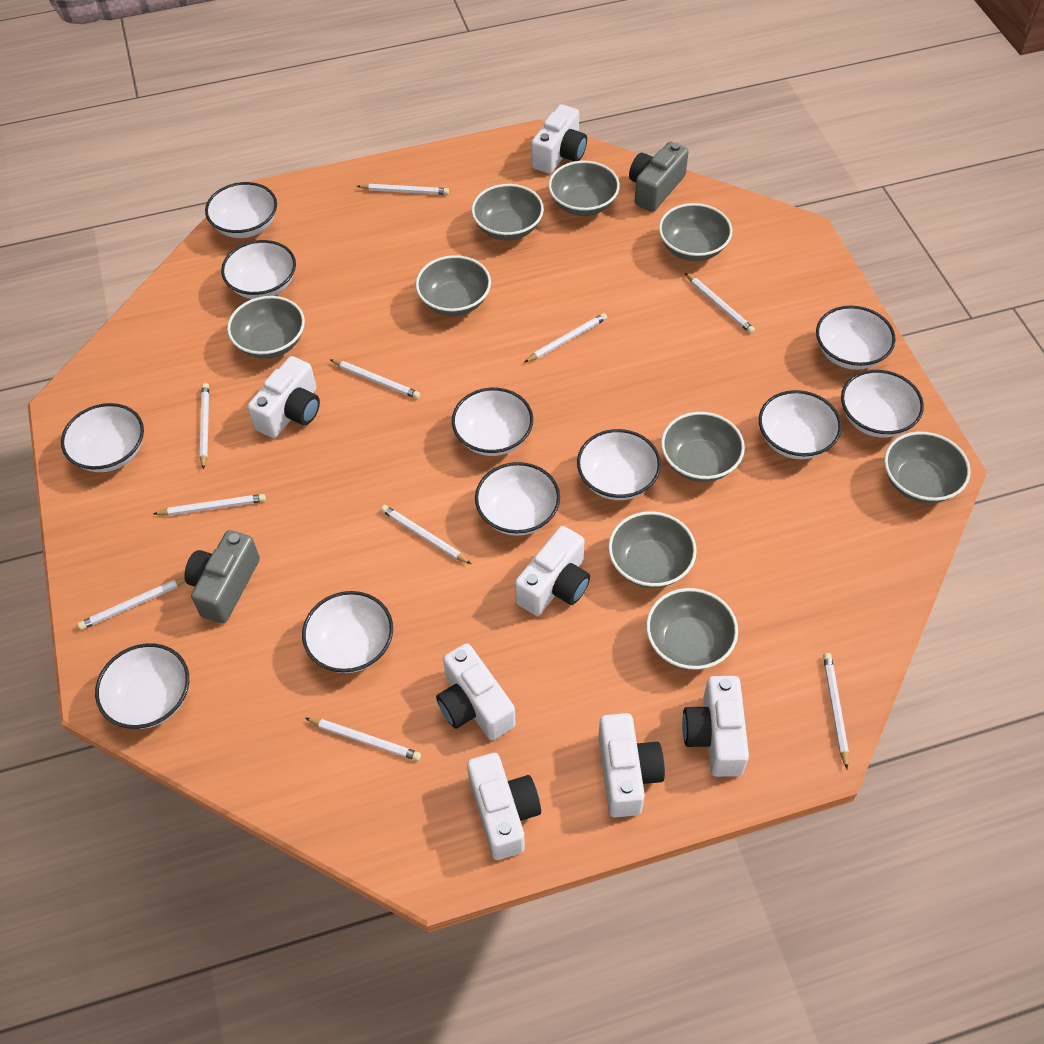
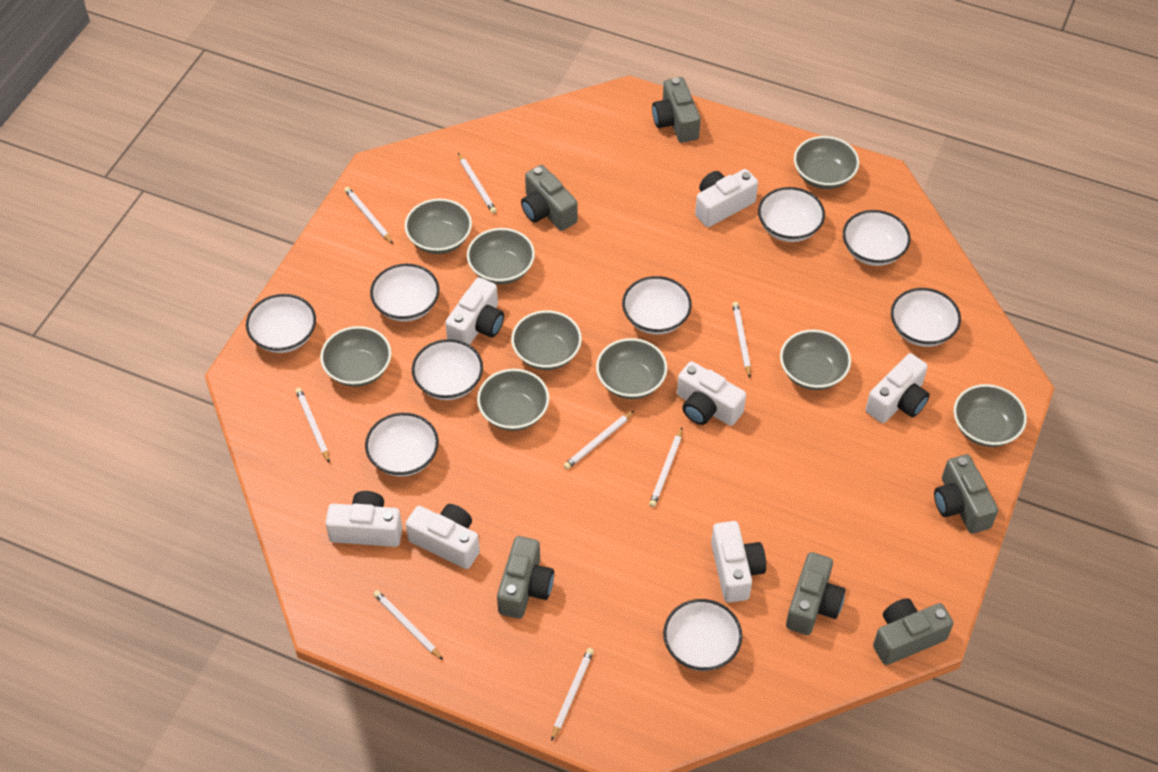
grey camera: [184,530,260,624] [629,141,689,212] = 2 -> [497,536,554,619] [521,165,578,231] [652,77,701,143] [786,552,845,635] [873,598,953,665] [934,454,998,534] = 6
white bowl: [61,403,144,472] [95,643,189,729] [205,182,277,238] [221,240,296,299] [302,591,393,673] [452,388,533,456] [475,462,560,536] [577,429,661,500] [759,390,842,459] [816,306,896,370] [841,370,924,438] = 11 -> [246,294,316,353] [365,413,439,477] [370,264,439,322] [412,339,483,400] [622,276,692,335] [663,599,742,671] [758,187,825,242] [843,210,911,266] [891,288,961,347] = 9
white pencil: [78,578,185,630] [153,494,266,516] [200,383,209,469] [305,718,421,761] [330,359,420,399] [357,184,449,195] [381,505,471,564] [525,313,607,362] [685,273,755,334] [823,653,849,769] = 10 -> [295,388,330,463] [344,187,393,244] [373,590,443,660] [458,153,497,214] [551,648,594,741] [563,411,634,470] [649,428,682,507] [732,302,751,378] = 8

